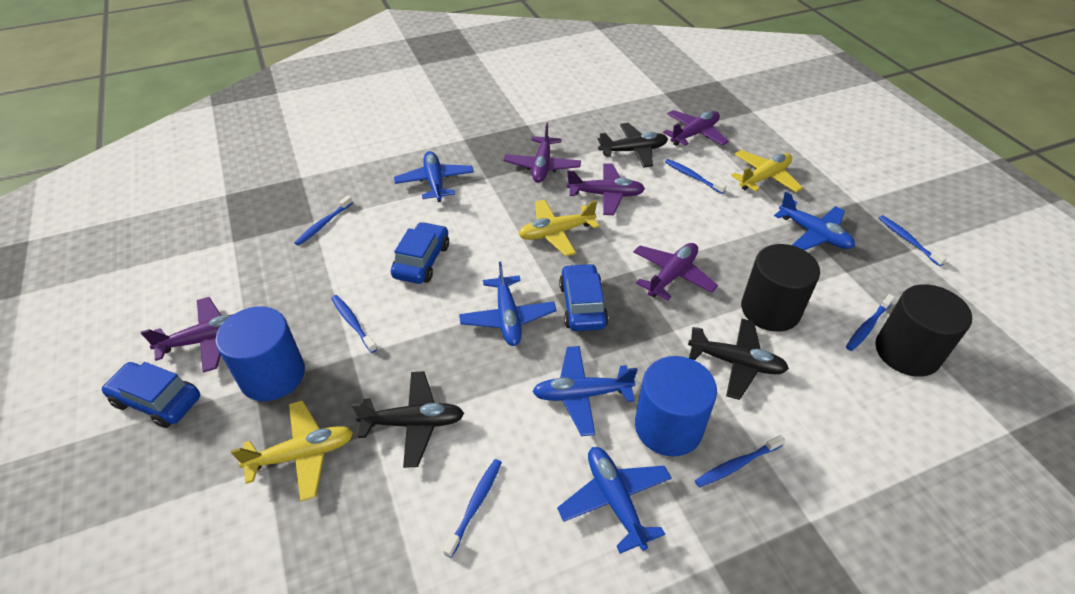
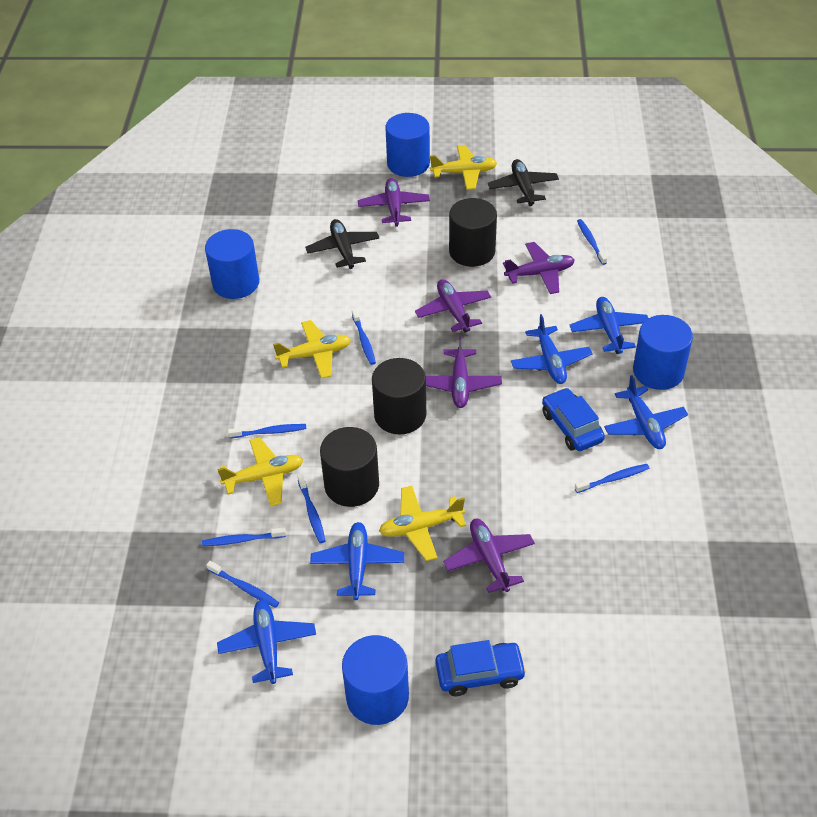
black cylinder: [741,244,820,332] [875,284,972,377] = 2 -> [320,427,379,507] [372,358,426,435] [449,198,497,267] = 3
black plane: [352,371,464,468] [598,123,668,167] [688,319,789,400] = 3 -> [305,219,380,269] [488,159,559,206] = 2
blue car: [102,362,200,428] [391,222,449,284] [559,263,609,331] = 3 -> [435,640,527,696] [542,388,605,451] = 2
blue cylinder: [215,306,305,401] [635,356,717,457] = 2 -> [205,229,259,299] [342,635,409,725] [385,113,430,177] [633,315,693,390] = 4
yellow plane: [231,400,353,501] [518,199,599,256] [731,150,803,192] = 3 -> [217,437,303,506] [273,320,351,379] [379,486,466,561] [430,145,497,190] = 4

